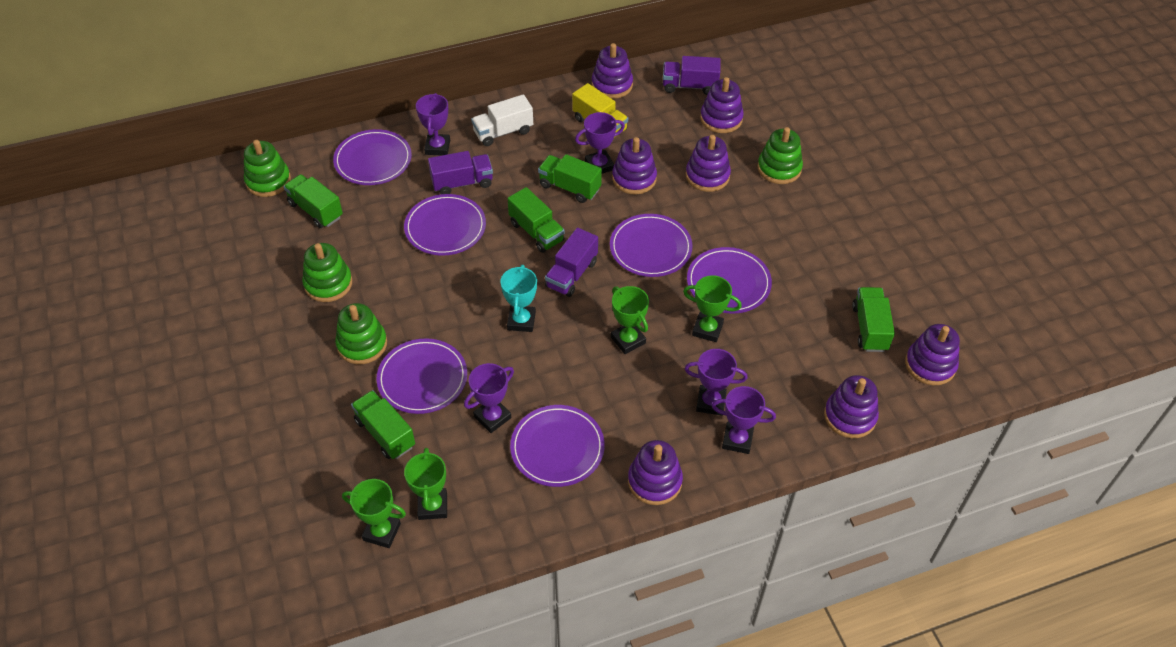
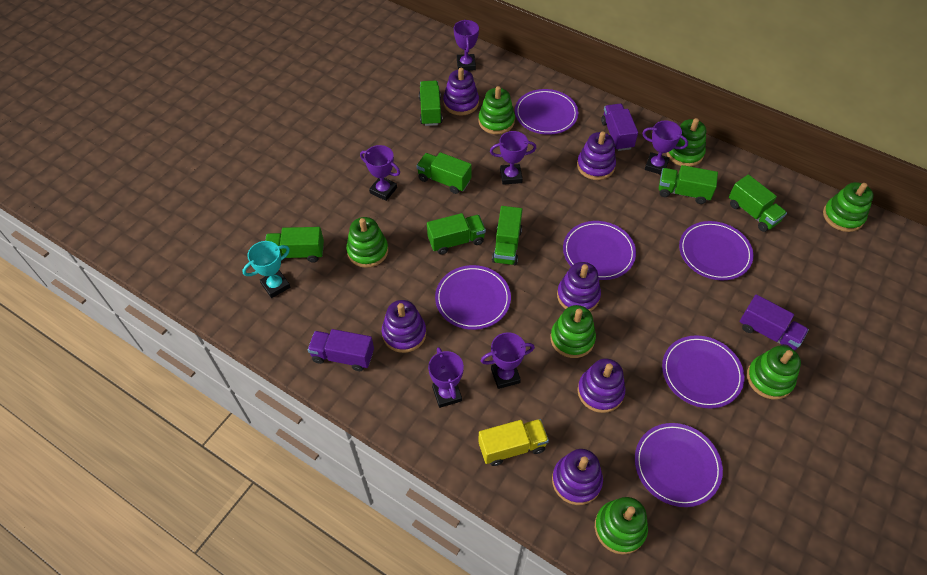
green stacking toy: [244,140,291,197] [302,243,352,302] [335,303,387,364] [757,127,803,184] = 4 -> [346,217,388,268] [478,86,515,134] [550,305,596,358] [595,497,648,555] [666,118,706,167] [747,346,801,400] [823,182,873,232] = 7
green trophy: [342,479,406,548] [404,448,447,520] [611,286,649,354] [683,275,742,342] = 4 -> none = 0
green truck: [284,174,343,228] [351,390,415,459] [507,187,564,253] [538,154,602,203] [852,287,895,352] = 5 -> [265,227,324,263] [417,152,472,194] [419,81,443,126] [427,213,486,255] [492,206,522,265] [659,165,718,204] [729,174,787,232] = 7
purple stacking toy: [592,43,633,99] [612,137,657,195] [628,440,683,505] [686,135,731,192] [700,77,744,133] [824,375,879,438] [905,324,960,385] = 7 -> [382,300,426,353] [443,68,479,116] [552,449,603,505] [557,262,601,311] [577,131,616,180] [577,358,625,413] = 6
purple trophy: [416,93,450,156] [464,363,514,433] [575,112,625,174] [685,349,748,416] [712,386,776,454] = 5 -> [360,145,400,201] [428,347,464,408] [454,20,479,71] [481,332,535,389] [490,131,536,185] [642,120,688,175] = 6
white truck: [471,94,533,146] = 1 -> none = 0

